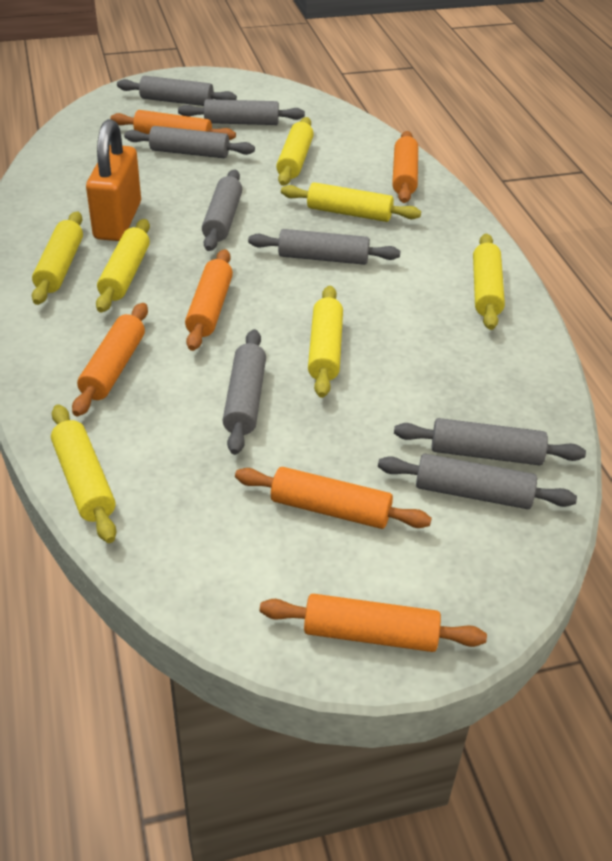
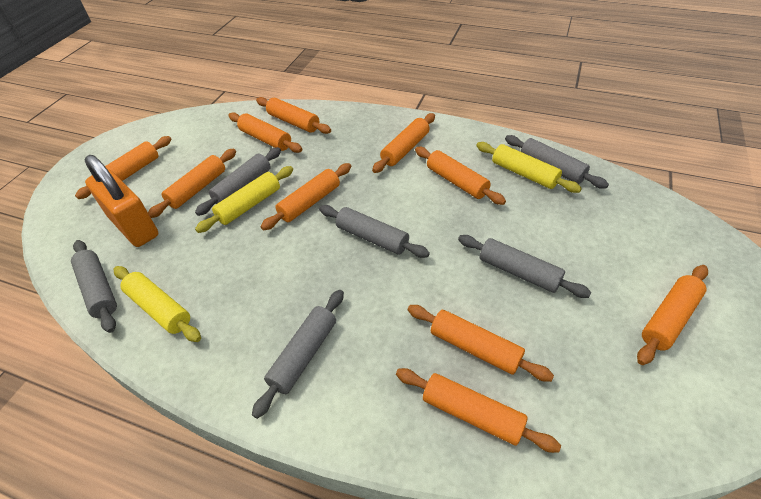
grey rolling pin: [117,76,237,106] [124,126,255,158] [178,99,305,125] [202,170,242,251] [223,329,266,455] [248,229,400,265] [378,454,577,509] [394,418,586,466] = 8 -> [71,240,117,333] [195,147,281,216] [252,290,344,419] [319,205,430,258] [458,235,591,298] [505,135,609,189] = 6
orange rolling pin: [72,303,148,416] [110,110,236,140] [185,249,233,351] [235,467,432,529] [260,594,487,652] [392,131,418,203] = 6 -> [75,136,172,199] [148,149,236,218] [228,112,302,153] [256,97,331,134] [261,163,351,230] [372,113,435,173] [396,368,561,453] [408,305,554,382] [415,147,506,205] [637,265,708,365] = 10
yellow rolling pin: [32,211,83,305] [51,404,116,543] [96,219,150,313] [276,117,314,186] [281,182,421,222] [308,286,343,398] [473,234,505,330] = 7 -> [114,266,201,342] [195,166,293,233] [476,142,582,193] = 3

